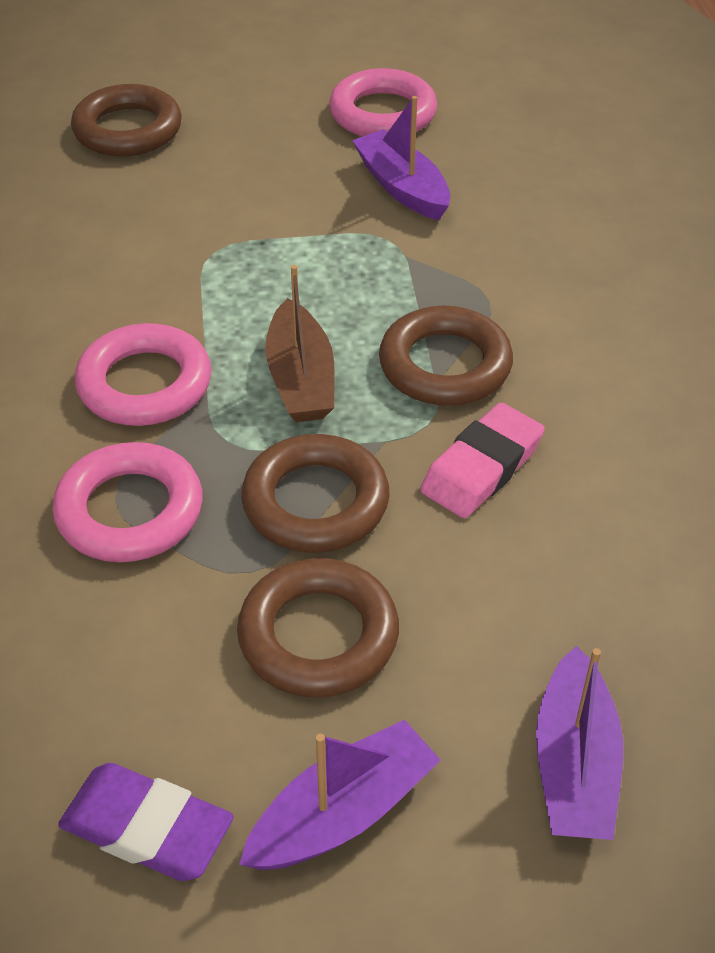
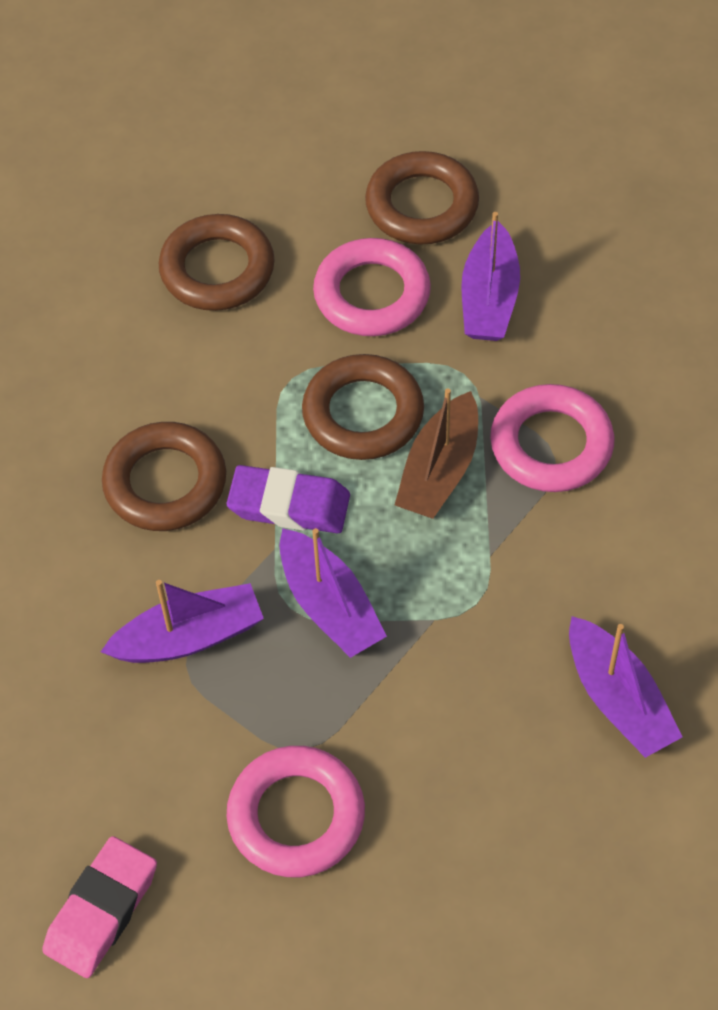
purple boat: [239,720,441,870] [352,96,450,220] [536,646,623,840] = 3 -> [101,580,264,663] [279,528,387,658] [461,212,520,341] [569,616,683,758] = 4

